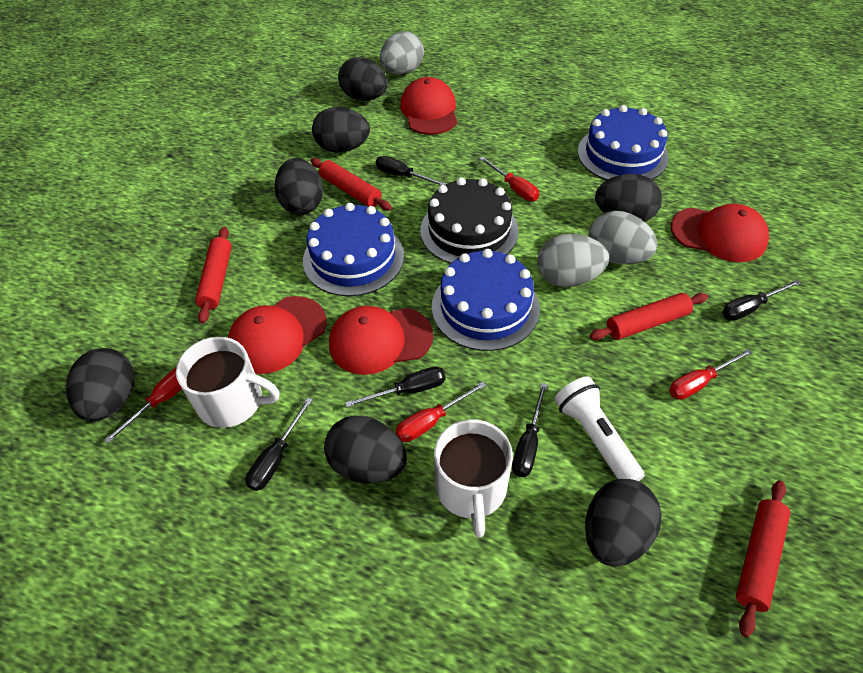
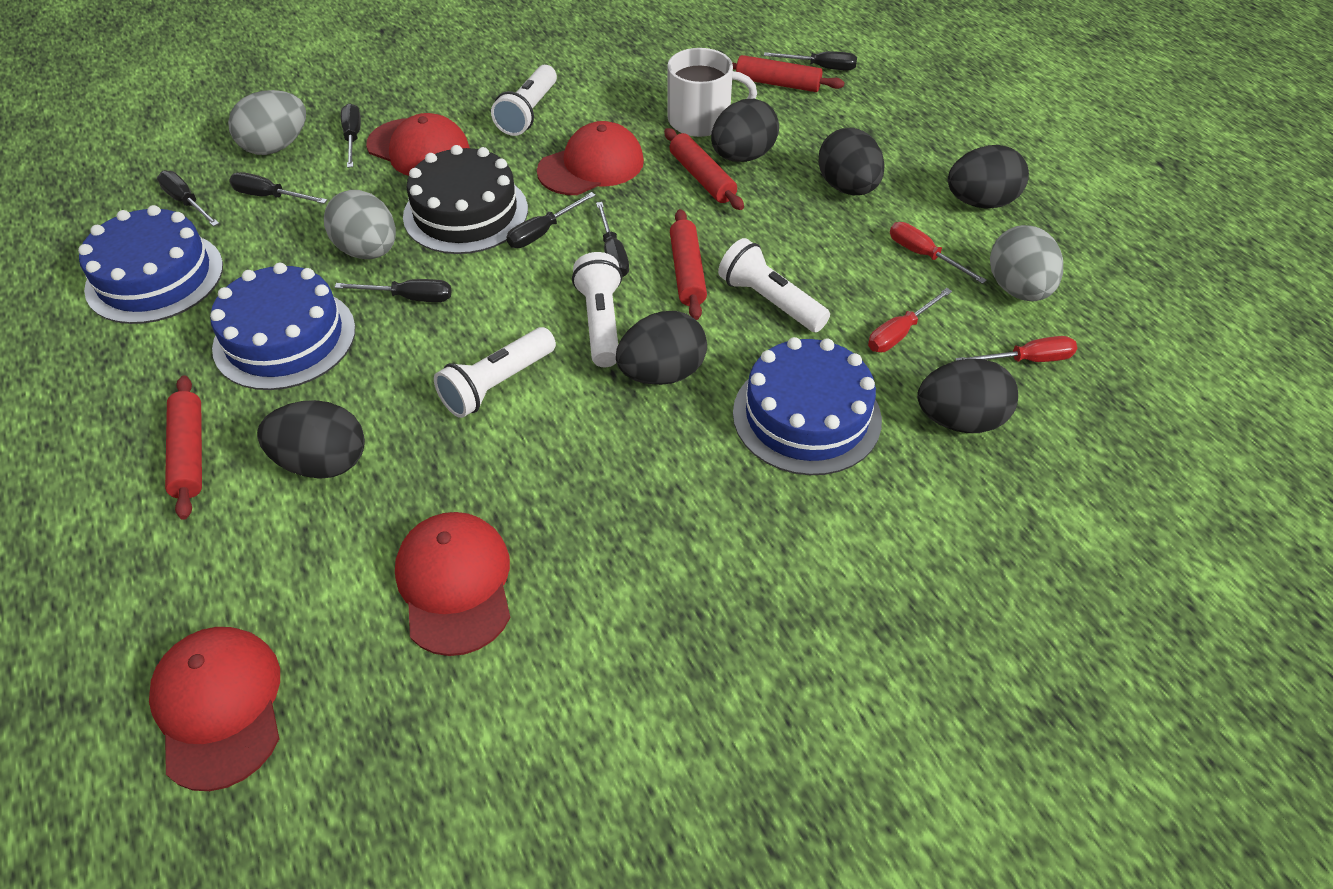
black egg: [66,348,134,422] [274,158,323,215] [312,107,370,153] [324,416,407,484] [338,57,388,101] [585,479,662,567] [595,174,662,222] = 7 -> [257,400,365,479] [616,311,707,385] [711,99,779,162] [818,128,885,195] [917,359,1018,433] [948,145,1029,209] = 6
black screwdriver: [246,397,313,491] [345,366,446,408] [376,156,446,186] [512,383,548,477] [722,280,801,320] = 5 -> [157,170,219,227] [229,172,327,204] [334,279,452,302] [341,103,361,168] [506,192,596,248] [596,202,629,277] [764,51,857,71] = 7
red screwdriver: [104,368,182,443] [395,381,487,442] [479,157,539,201] [669,349,753,400] = 4 -> [868,288,952,352] [890,222,987,284] [956,336,1077,362] = 3
white flashlight: [555,376,645,481] = 1 -> [434,327,556,418] [491,65,557,136] [572,252,622,367] [718,238,830,332] = 4
white mug: [176,337,280,428] [434,419,513,538] = 2 -> [667,48,757,137] = 1

